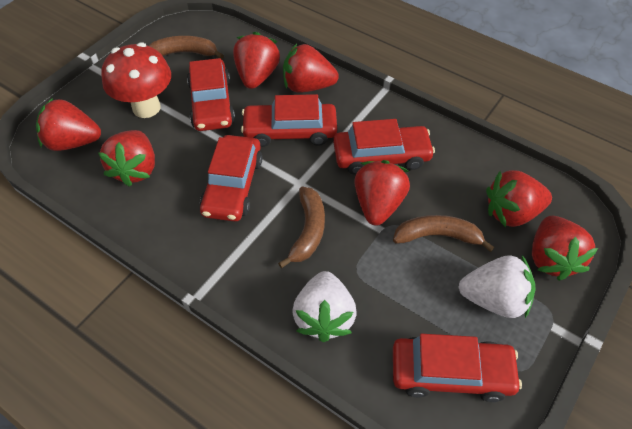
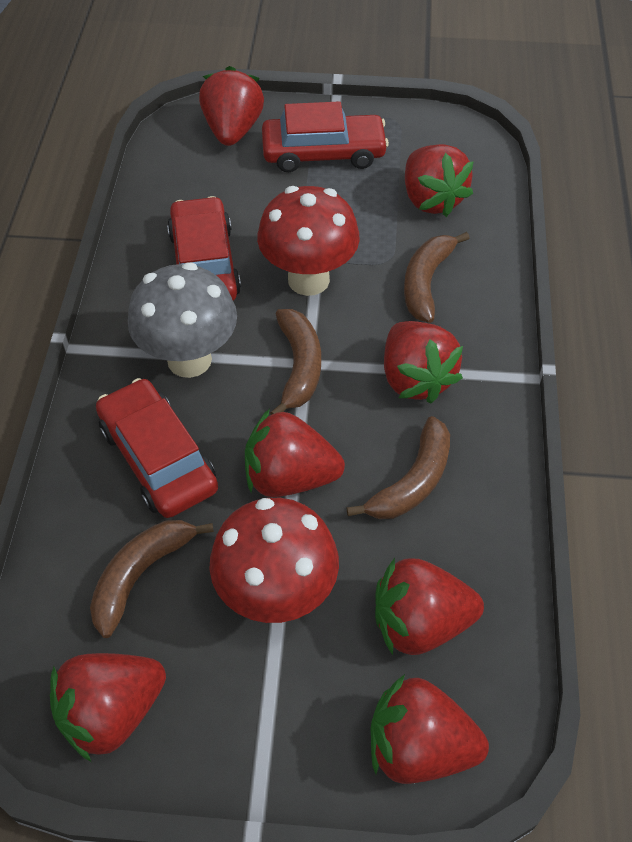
brown banana: [149,36,224,59] [278,187,325,268] [393,215,494,252] = 3 -> [90,520,214,638] [270,309,321,415] [346,416,450,519] [404,232,470,323] = 4
grey mushroom: none = 0 -> [128,262,237,378] = 1
red car: [187,58,235,131] [200,135,263,222] [241,94,337,147] [333,119,435,175] [393,334,522,402] = 5 -> [96,378,218,518] [167,196,241,301] [262,101,389,172] = 3
red mushroom: [101,43,171,118] = 1 -> [209,498,339,623] [257,186,360,296] = 2
white strawberry: [292,271,357,342] [458,256,536,318] = 2 -> none = 0

